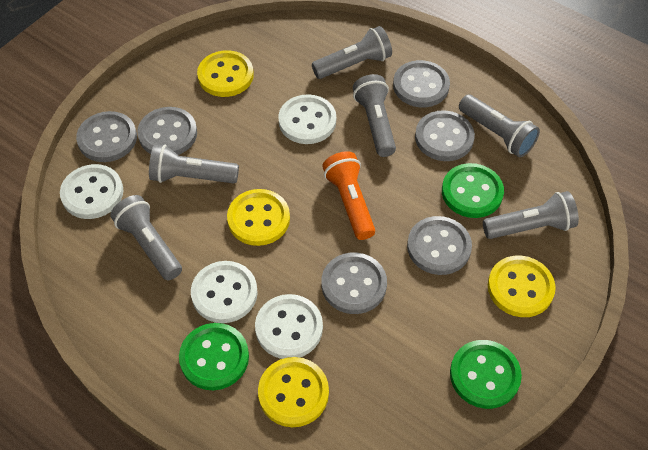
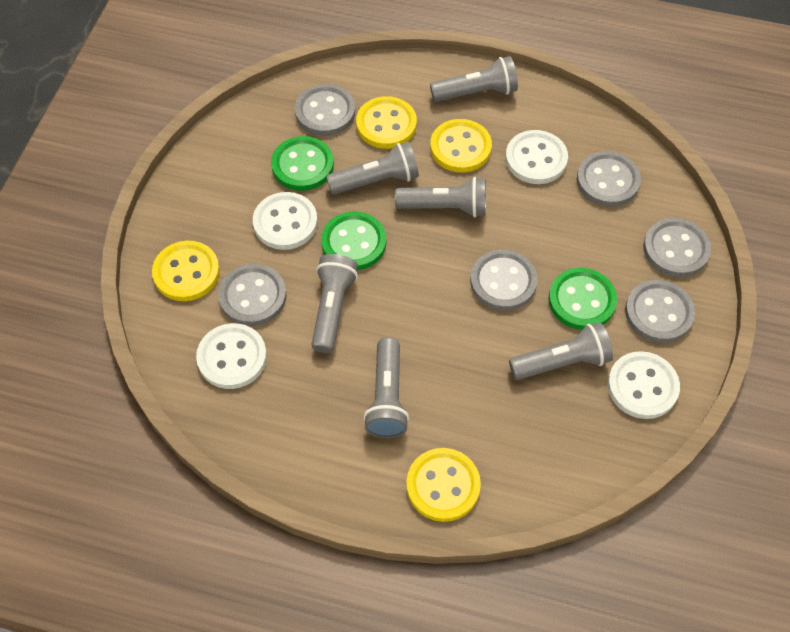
orange flashlight: [322,151,375,240] = 1 -> none = 0

